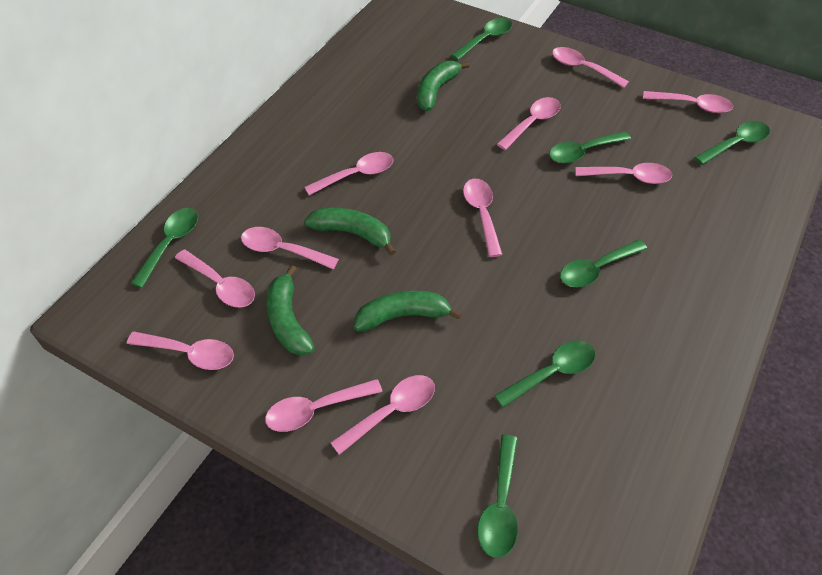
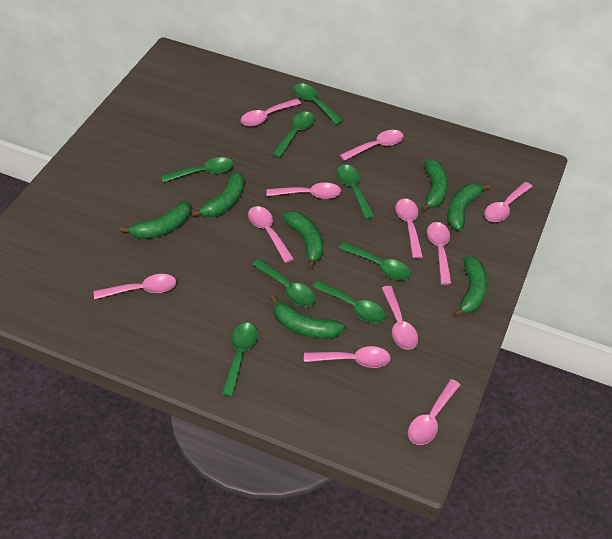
green banana: [267,265,315,355] [305,208,396,255] [354,291,462,331] [417,61,470,111] = 4 -> [120,201,191,239] [191,171,244,217] [270,295,345,339] [283,211,323,269] [421,159,448,212] [447,183,491,230] [454,256,487,317] = 7
green spoon: [131,208,198,288] [451,18,512,60] [478,435,518,558] [494,341,596,408] [549,132,631,163] [560,240,647,287] [694,121,770,165] = 7 -> [161,157,234,182] [221,323,258,397] [252,259,316,307] [272,112,315,158] [293,83,343,125] [313,280,385,323] [337,165,375,219] [339,242,411,280] = 8

